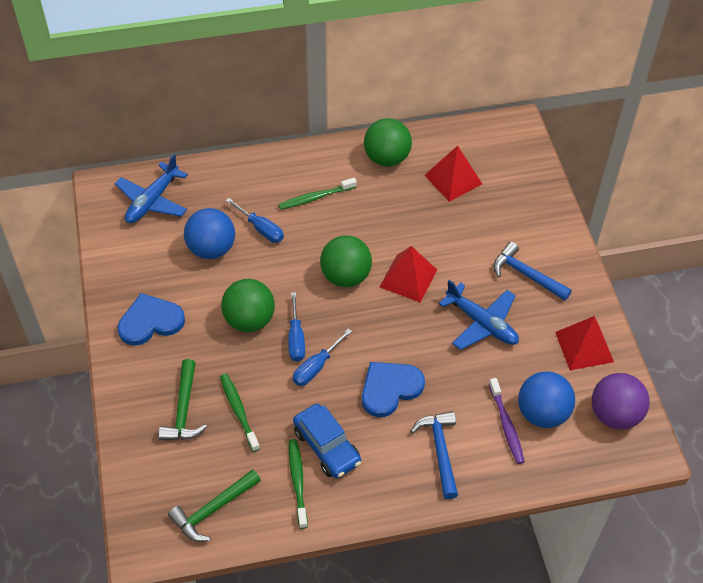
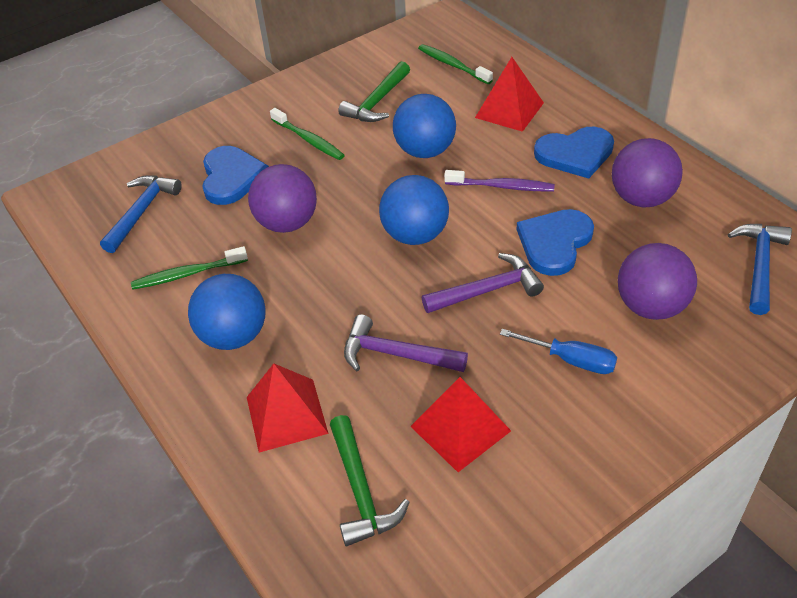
blue ball: [184,208,235,259] [518,372,575,428] = 2 -> [188,274,266,350] [379,175,449,245] [393,94,456,158] = 3
blue car: [293,404,361,478] = 1 -> none = 0
blue heart: [117,293,185,346] [362,362,425,417] = 2 -> [202,146,269,205] [517,209,594,276] [534,127,614,179] = 3
blue plane: [115,154,188,223] [439,280,519,350] = 2 -> none = 0
blue screwdriver: [226,198,284,243] [288,292,305,362] [293,328,352,386] = 3 -> [500,329,617,374] = 1
green ball: [221,279,275,332] [320,235,372,287] [364,118,412,167] = 3 -> none = 0
purple ball: [592,373,650,429] = 1 -> [248,164,317,233] [612,138,683,207] [618,243,697,320] = 3
purple hammer: none = 0 -> [344,315,468,372] [422,253,544,313] = 2

